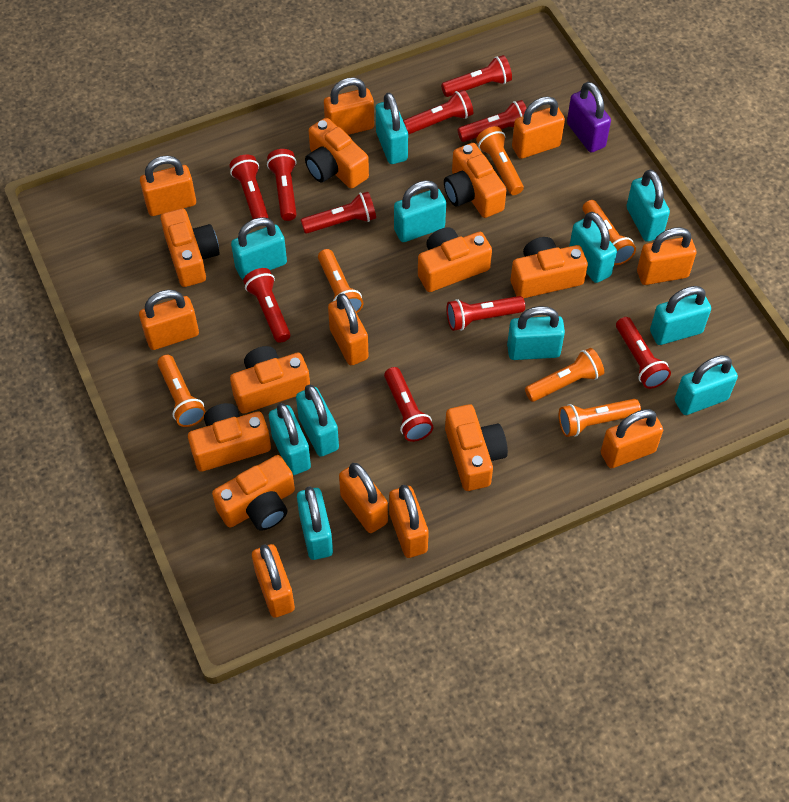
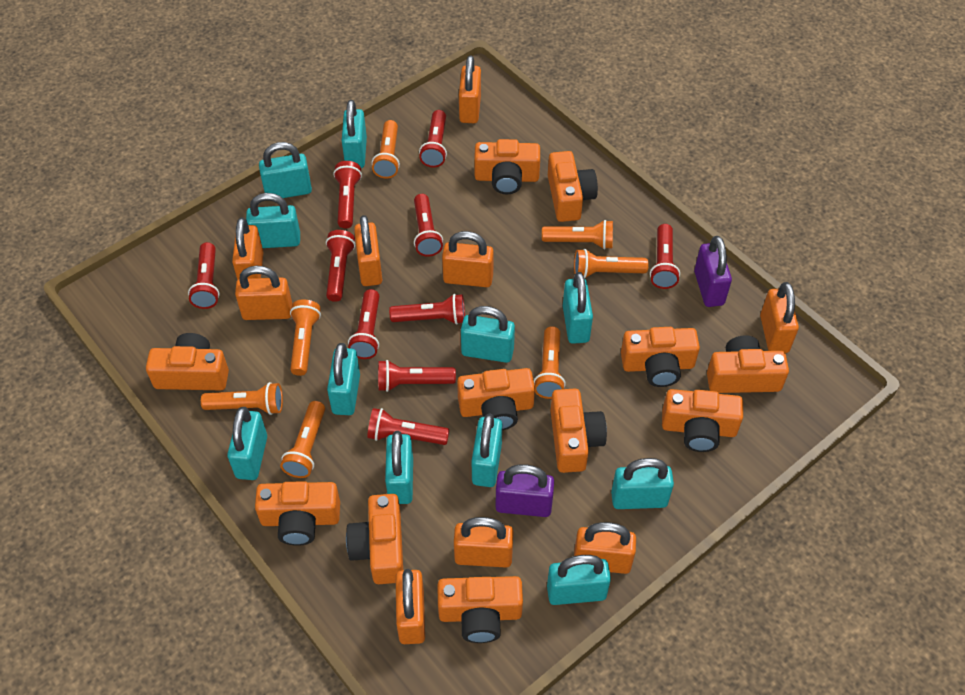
orange camera: [161,208,220,287] [188,403,271,472] [212,455,295,531] [230,346,310,414] [305,118,369,189] [418,227,492,292] [444,143,507,218] [445,404,508,491] [511,237,588,298] = 9 -> [146,333,229,390] [255,481,340,546] [346,494,403,584] [438,576,523,643] [457,368,535,430] [474,139,540,195] [548,151,598,222] [550,389,607,473] [621,327,700,387] [662,389,743,452] [707,335,789,393] = 11
orange flashlight: [157,355,206,427] [318,249,363,313] [476,126,524,195] [525,348,604,402] [559,399,641,437] [583,200,636,265] = 6 -> [201,382,283,415] [280,401,325,478] [290,300,321,376] [372,120,400,178] [534,326,566,399] [542,220,613,250] [574,249,649,279] = 7
orange padlock: [139,290,199,350] [140,156,196,216] [252,544,295,618] [324,77,374,135] [328,293,368,365] [339,463,388,533] [389,485,429,558] [512,96,565,159] [601,409,663,468] [637,227,696,285] = 10 -> [232,217,263,280] [235,266,292,320] [354,215,382,286] [396,569,425,644] [442,231,494,287] [454,517,514,568] [459,55,481,123] [574,522,636,574] [760,282,799,353] = 9
purple padlock: [567,82,611,152] = 1 -> [495,464,554,517] [694,236,732,307] = 2

